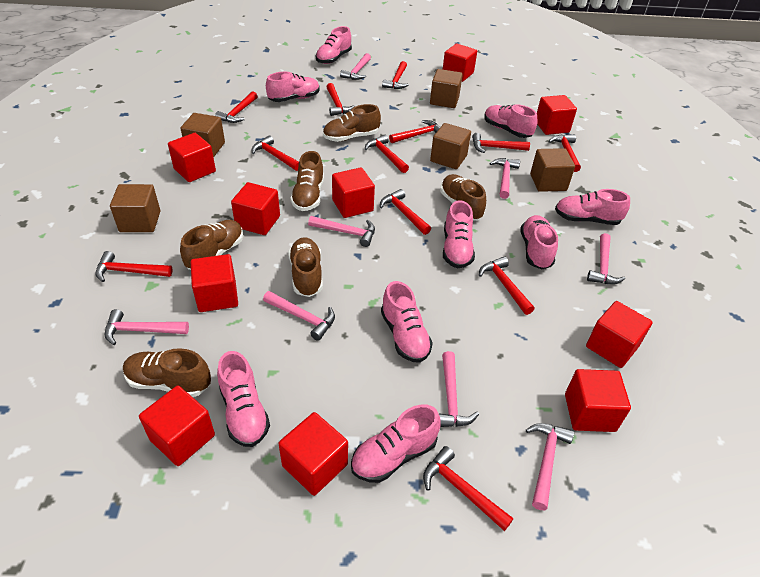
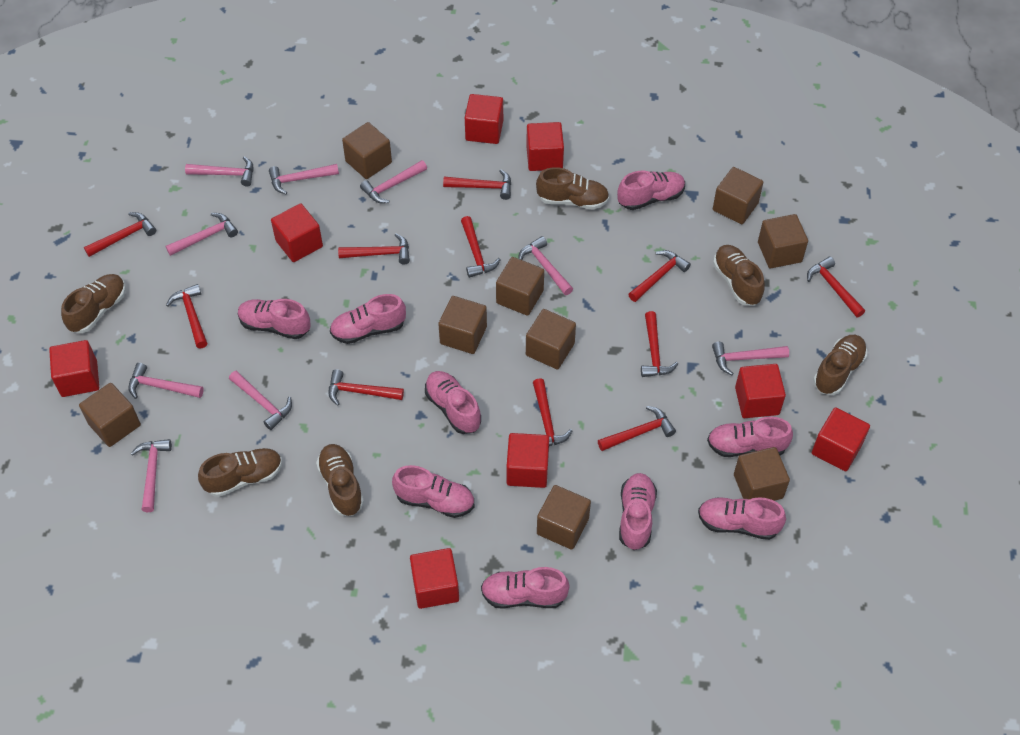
brown cube: [110,184,160,232] [181,113,225,157] [430,69,463,108] [430,123,471,169] [530,148,575,192] = 5 -> [79,383,141,447] [342,122,392,179] [438,296,487,354] [496,257,544,316] [526,309,576,369] [537,485,591,550] [713,167,763,224] [734,447,790,501] [758,214,808,268] = 9
pink hammer: [105,309,189,345] [263,291,335,341] [308,216,375,247] [340,53,371,80] [439,351,479,427] [489,158,520,199] [526,423,574,510] [587,233,625,285] = 8 -> [128,363,204,399] [130,439,172,512] [165,213,238,256] [185,156,253,186] [229,371,292,430] [269,164,339,194] [360,160,427,203] [519,236,573,295] [712,342,789,375] = 9
red cube: [139,386,215,466] [168,133,216,182] [191,254,238,312] [231,182,280,235] [279,412,348,496] [332,167,375,218] [443,44,477,82] [537,95,577,135] [565,369,631,432] [586,301,653,368] = 10 -> [49,340,99,397] [271,203,323,262] [410,548,459,609] [465,94,503,144] [507,433,549,488] [526,122,564,171] [735,364,786,418] [812,407,870,471] = 8
red hammer: [96,251,173,282] [215,91,258,123] [252,135,299,171] [327,83,355,116] [365,135,409,173] [380,189,431,235] [382,61,409,89] [389,120,440,143] [423,446,513,531] [472,133,530,153] [479,257,534,315] [549,134,581,172] = 12 -> [84,212,156,257] [166,284,207,348] [329,369,404,406] [338,233,410,265] [443,169,511,200] [461,216,501,278] [533,378,572,446] [598,406,676,451] [628,250,691,302] [641,311,678,377] [807,256,865,317] = 11

